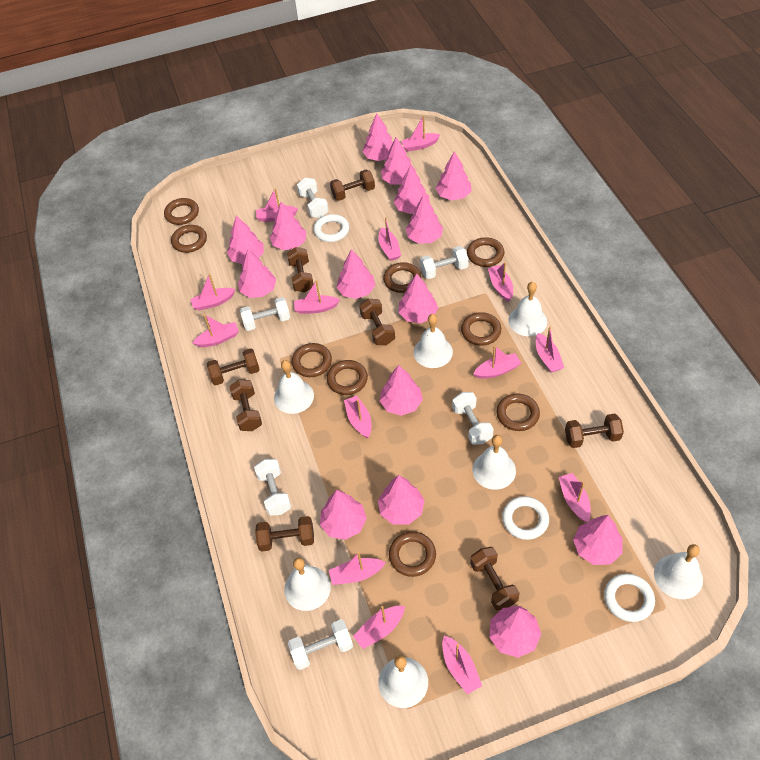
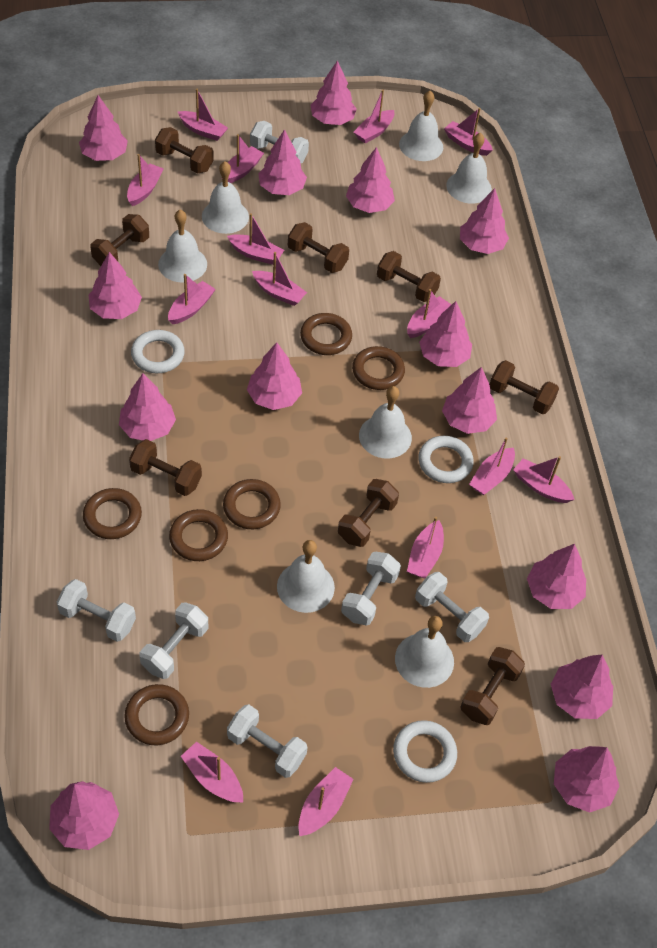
brown ring: [164,198,199,225] [171,225,207,253] [292,343,332,377] [327,360,368,395] [383,262,421,293] [389,531,436,577] [461,312,501,346] [467,237,504,267] [496,394,540,431] = 9 -> [83,488,142,539] [124,684,189,745] [169,509,228,561] [223,479,281,529] [300,313,352,355] [352,346,405,390] = 6
pink tree: [227,215,264,264] [238,249,276,298] [270,202,306,250] [320,490,367,540] [336,249,375,299] [362,113,393,161] [378,475,425,524] [380,365,423,416] [381,137,416,185] [394,165,430,214] [398,273,438,323] [406,194,443,244] [436,151,472,200] [489,606,541,658] [573,515,622,565] = 15 -> [49,781,119,850] [79,95,128,161] [89,252,142,319] [119,373,176,441] [247,342,302,410] [258,129,307,195] [311,60,357,125] [346,147,395,213] [419,301,472,367] [442,367,497,434] [460,188,509,254] [527,544,586,609] [551,655,613,719] [554,746,620,813] = 14

